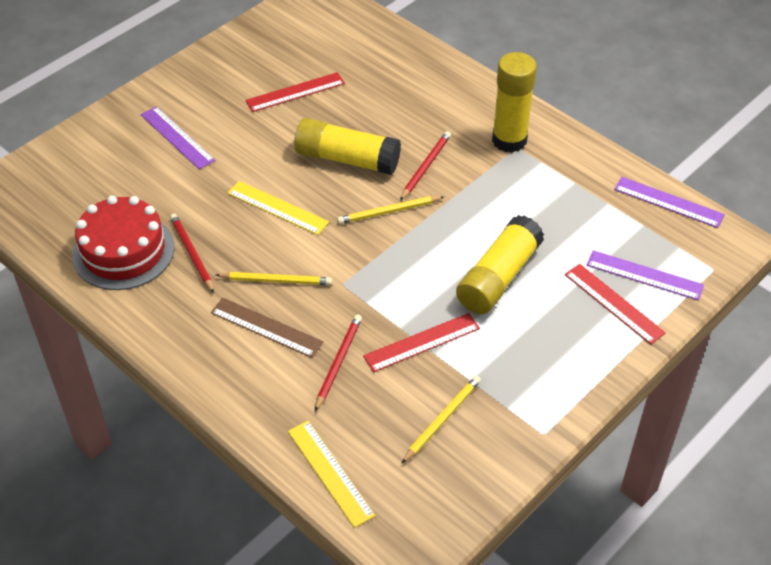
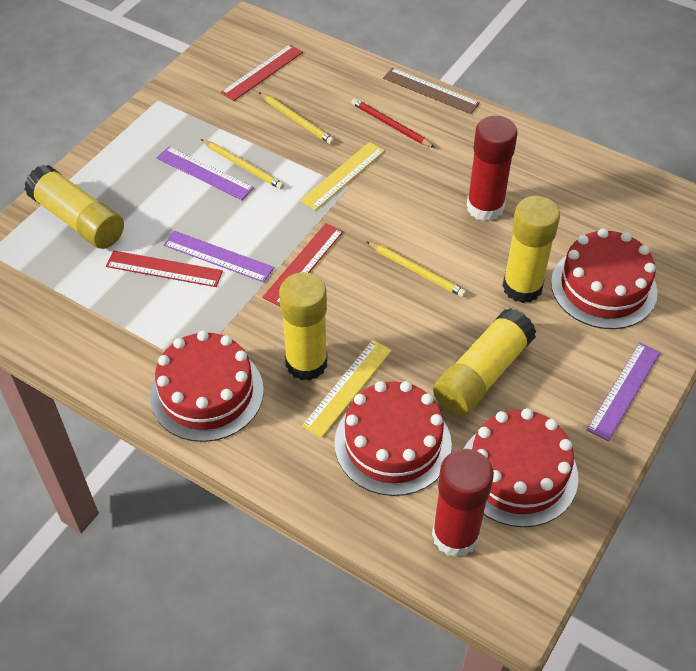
red cake: [72,196,175,290] = 1 -> [150,331,264,442] [334,381,452,496] [464,408,578,527] [551,228,658,329] = 4
red glue stick: none = 0 -> [432,449,494,557] [467,116,518,221] = 2
red pencil: [170,214,214,293] [315,315,362,411] [400,131,451,201] = 3 -> [351,98,435,148] = 1
yellow glue stick: [294,118,401,175] [456,215,544,314] [492,52,537,153] = 3 -> [24,164,124,249] [279,272,328,381] [433,308,536,416] [503,196,560,303] = 4

